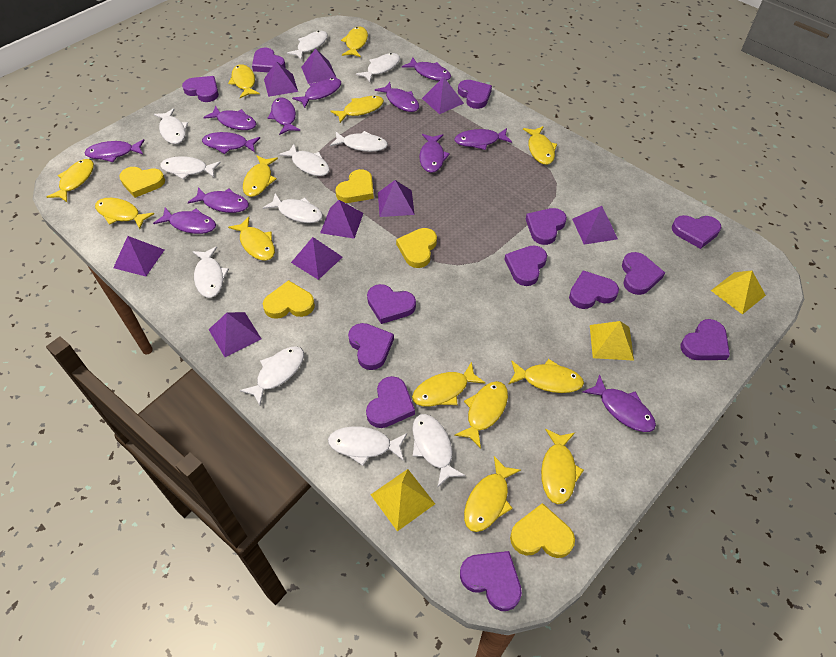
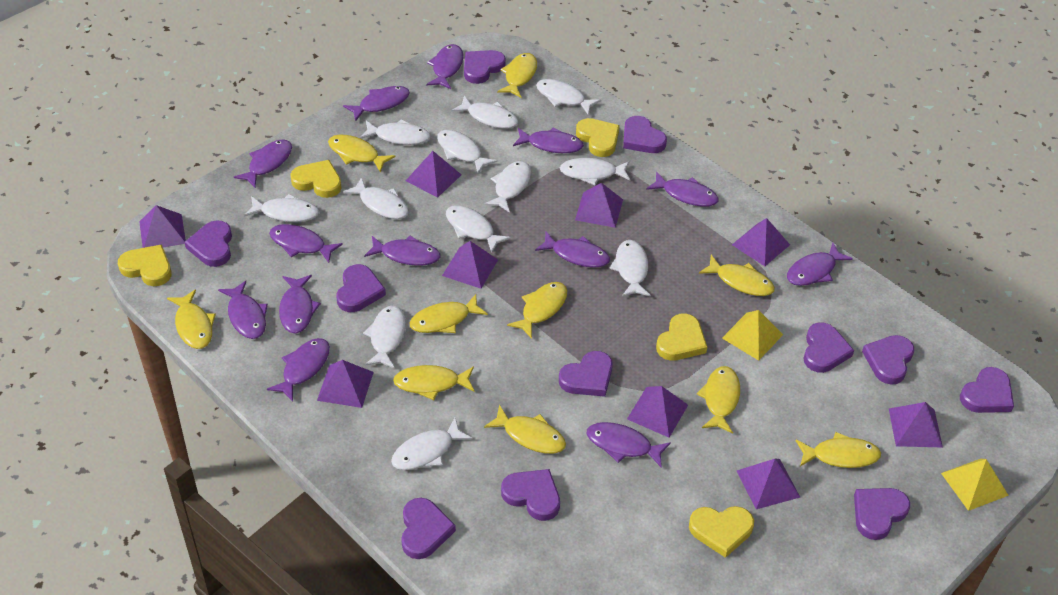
purple fish: [84,139,145,162] [153,207,216,234] [187,187,249,213] [202,132,260,154] [203,106,256,130] [268,98,300,135] [292,78,341,108] [375,82,419,112] [402,57,451,81] [419,134,450,173] [454,128,512,150] [583,374,656,432] = 12 -> [218,281,268,339] [234,139,292,188] [267,338,330,402] [269,224,343,263] [279,275,321,334] [343,86,410,122] [364,236,441,266] [426,44,463,89] [513,127,584,153] [535,232,610,268] [587,422,671,468] [646,172,719,207] [787,243,853,286] = 13
purple heart: [182,76,219,102] [252,47,285,72] [348,323,394,370] [366,376,415,428] [367,284,416,324] [458,80,492,109] [460,551,522,611] [504,245,547,286] [526,208,567,245] [569,270,619,309] [622,252,665,295] [672,215,721,249] [681,319,730,360] = 13 -> [184,220,232,267] [337,264,386,312] [401,498,456,559] [464,50,506,84] [501,469,560,521] [559,351,613,397] [623,116,667,153] [804,322,854,373] [854,488,910,540] [862,335,914,385] [960,367,1014,413] = 11
white fish: [154,108,188,144] [160,156,221,180] [192,246,229,298] [240,346,304,405] [263,193,323,223] [278,144,329,176] [287,31,328,60] [328,426,407,466] [330,131,388,152] [356,53,400,82] [412,414,466,487] = 11 -> [244,194,319,222] [343,177,409,219] [360,119,430,145] [363,305,406,369] [391,418,473,470] [437,130,497,173] [446,205,511,253] [451,96,518,129] [484,161,531,213] [536,79,601,114] [560,158,630,185] [609,240,651,297] = 12
yellow fish: [47,159,94,202] [95,198,154,229] [228,64,260,98] [228,217,275,261] [243,155,278,197] [330,96,384,123] [341,26,368,57] [412,361,485,406] [454,381,508,449] [464,456,521,532] [508,359,584,393] [523,126,557,165] [541,429,584,504] = 13 -> [167,289,216,349] [328,135,395,173] [393,365,475,400] [410,294,488,333] [484,405,566,454] [497,53,537,98] [507,282,567,339] [697,366,740,434] [699,255,775,296] [796,432,881,468] = 10
yellow pyramid: [371,469,435,531] [590,321,634,361] [711,271,766,315] = 3 -> [722,310,783,361] [941,459,1009,511] = 2

